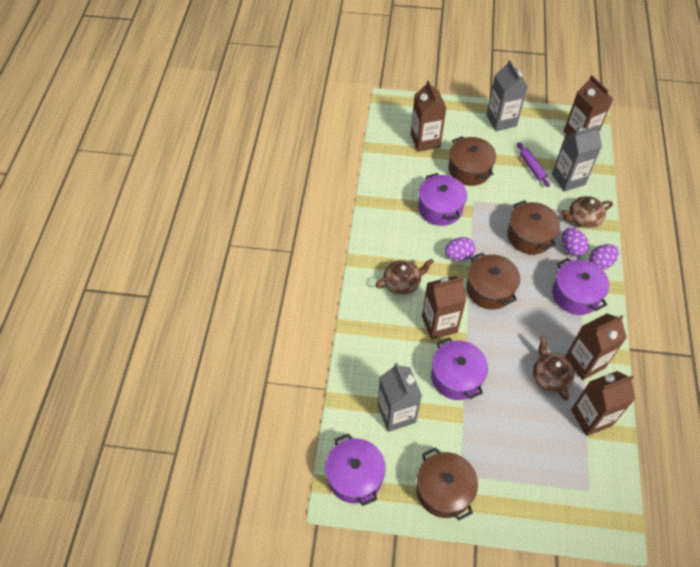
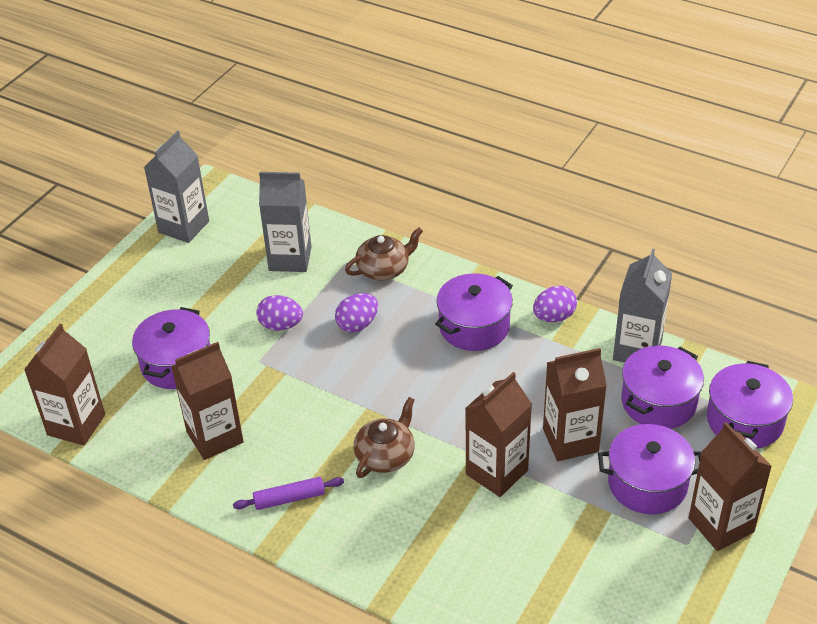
brown pot: [416,447,478,520] [448,136,496,186] [466,252,520,309] [507,200,560,255] = 4 -> none = 0
brown teapot: [375,259,434,295] [533,336,574,401] [561,196,613,228] = 3 -> [345,227,423,280] [354,397,415,478] = 2
purple pot: [325,433,386,506] [418,173,467,226] [431,337,488,400] [552,258,609,315] = 4 -> [132,307,210,389] [435,273,513,351] [598,424,701,514] [621,346,704,429] [707,361,793,449] = 5

